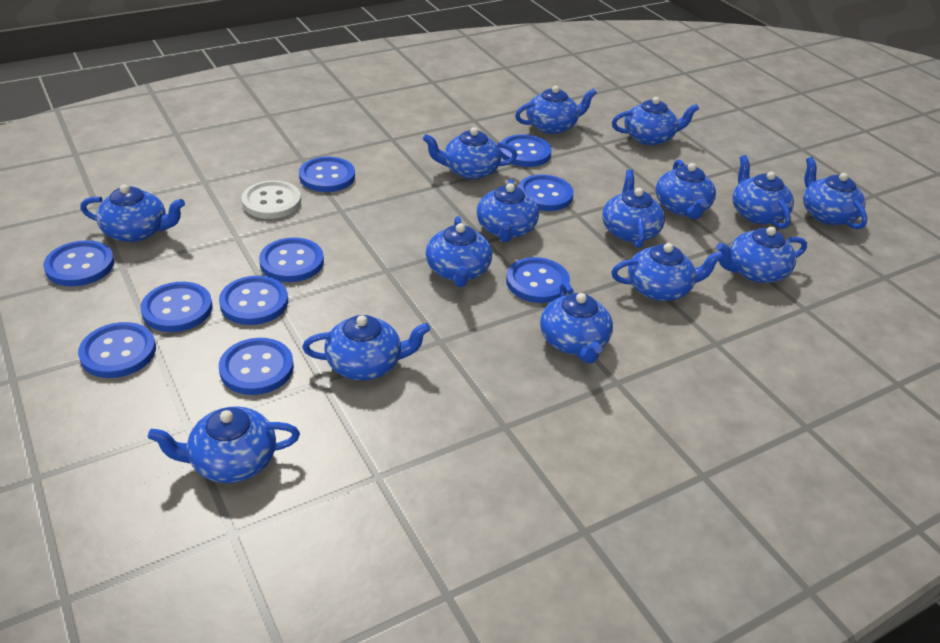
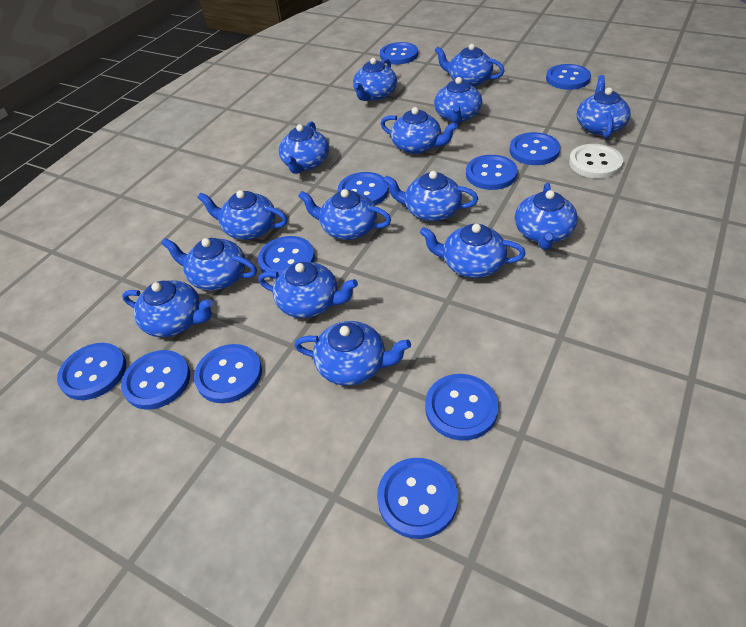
blue button: [43,240,114,286] [78,322,156,378] [140,282,213,332] [219,276,288,325] [219,338,294,395] [259,237,324,282] [299,157,355,192] [500,134,552,167] [506,257,570,303] [518,175,574,211] = 10 -> [57,343,126,400] [121,350,190,410] [194,344,262,403] [258,236,315,279] [338,172,389,205] [377,458,458,539] [380,42,418,65] [425,374,499,441] [466,155,518,190] [509,132,560,165] [546,64,591,90] = 11

